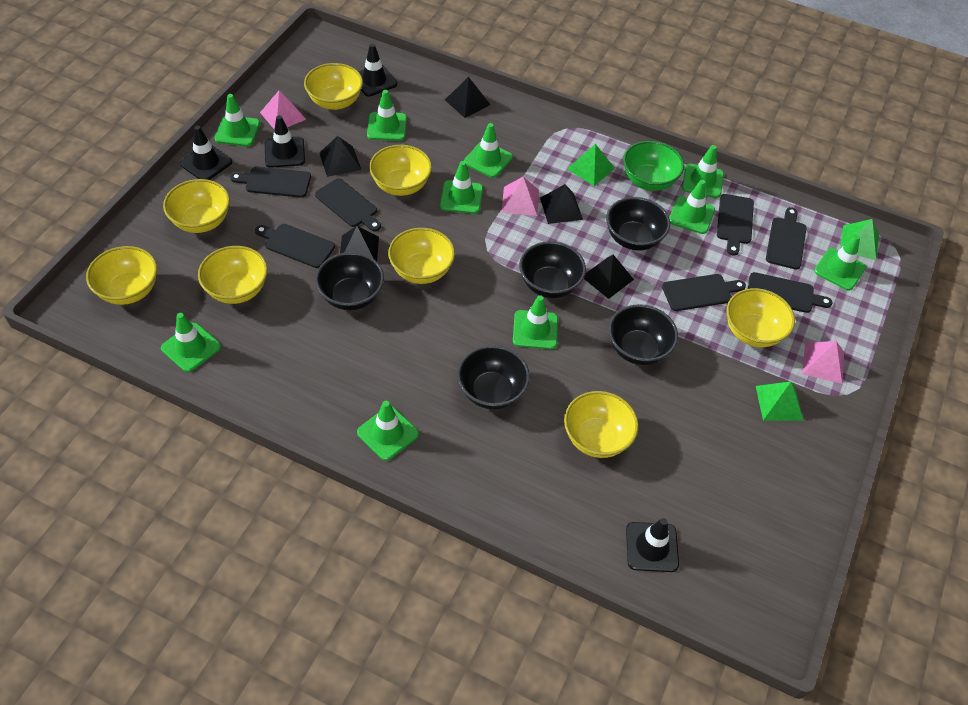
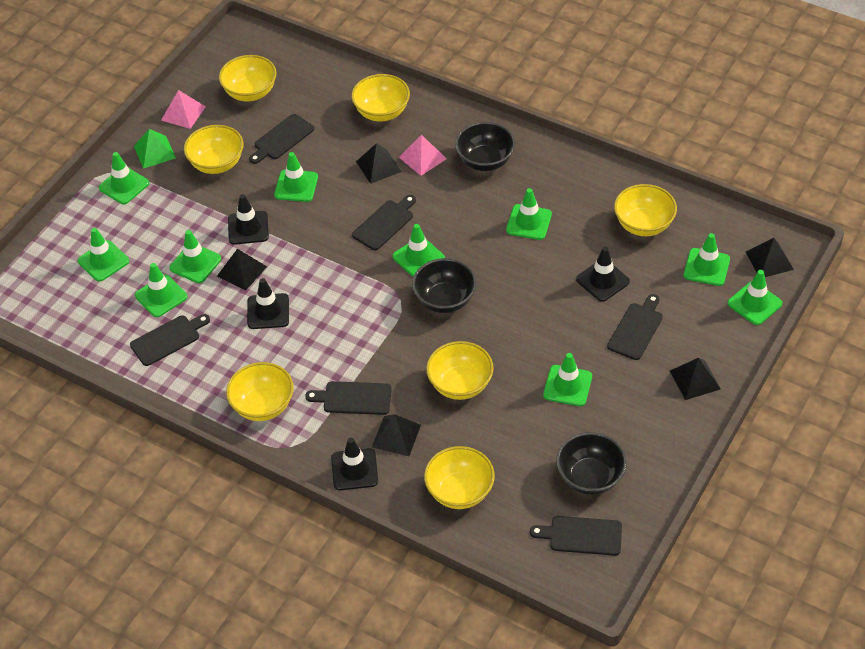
black bowl: [315,252,384,310] [457,345,530,409] [519,241,586,298] [606,197,670,251] [609,304,678,365] = 5 -> [412,258,477,313] [455,122,515,171] [556,432,627,495] = 3
black cutting board: [230,167,311,198] [255,224,335,268] [315,178,381,232] [662,274,746,311] [717,194,754,255] [748,272,833,313] [766,207,807,270] = 7 -> [130,314,210,366] [249,114,314,164] [305,381,392,415] [352,195,416,250] [530,516,622,556] [607,294,663,360] = 6
green bowl: [623,141,684,191] = 1 -> none = 0
green pyramid: [567,144,615,186] [756,382,804,421] [840,219,879,260] = 3 -> [134,129,176,169] = 1
pink pyramid: [260,91,306,129] [502,177,539,216] [802,341,844,384] = 3 -> [161,90,206,129] [399,135,447,176] = 2
yellow bowl: [86,246,157,305] [163,179,230,233] [198,246,268,304] [304,63,363,110] [369,145,432,196] [388,228,455,284] [564,391,639,458] [726,288,795,347] = 8 -> [184,125,244,174] [219,55,276,102] [226,362,294,421] [351,74,410,122] [424,446,495,509] [426,341,494,400] [614,184,677,236] = 7

